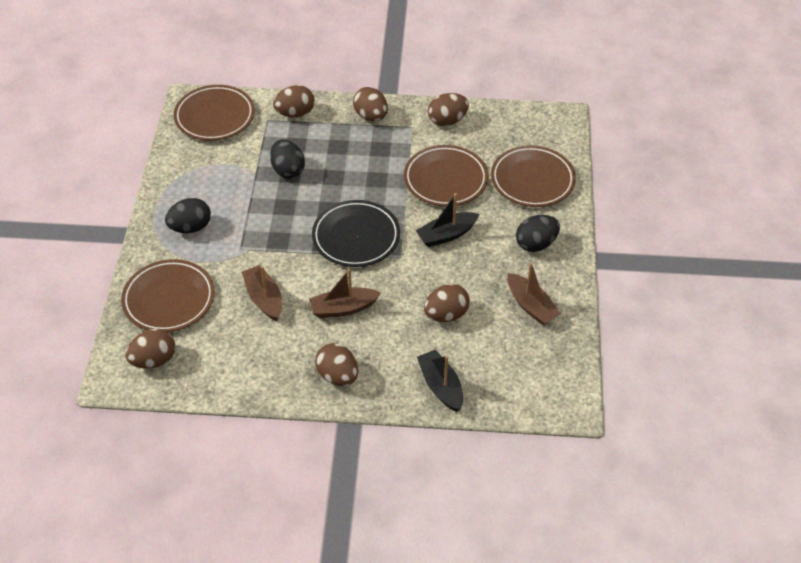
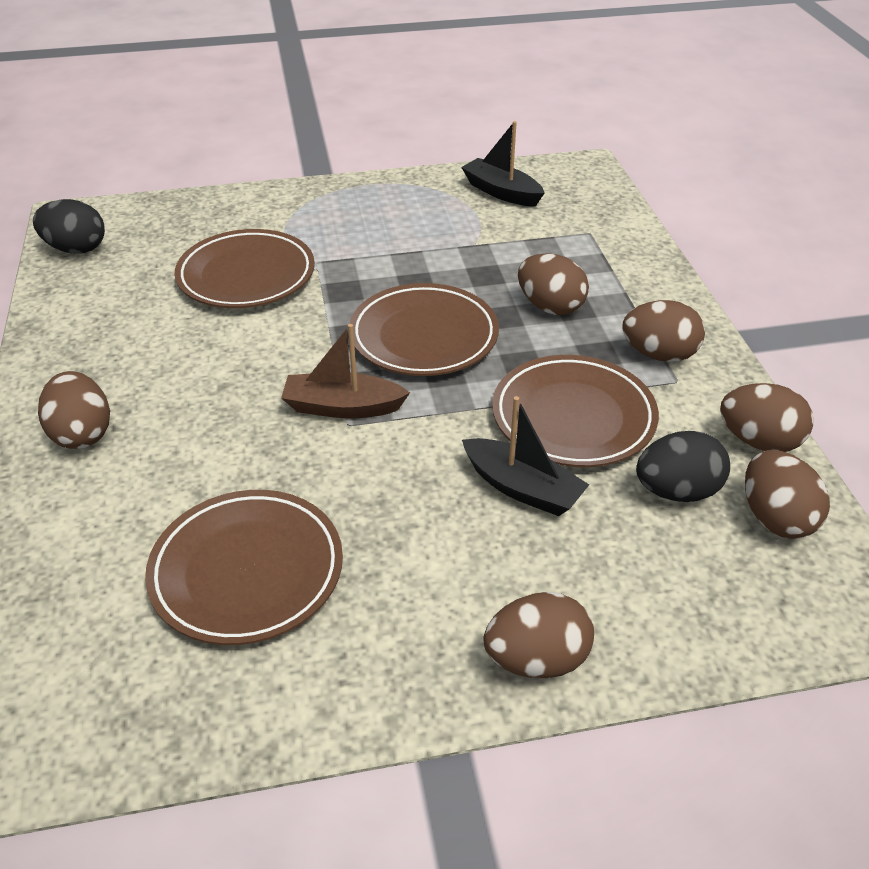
black egg: [165,198,211,233] [270,139,305,178] [516,215,560,252] = 3 -> [33,199,105,254] [636,431,730,502] = 2
black plate: [312,200,400,267] = 1 -> none = 0
brown boat: [242,265,282,321] [309,269,381,318] [507,262,561,325] = 3 -> [281,324,410,418] = 1

